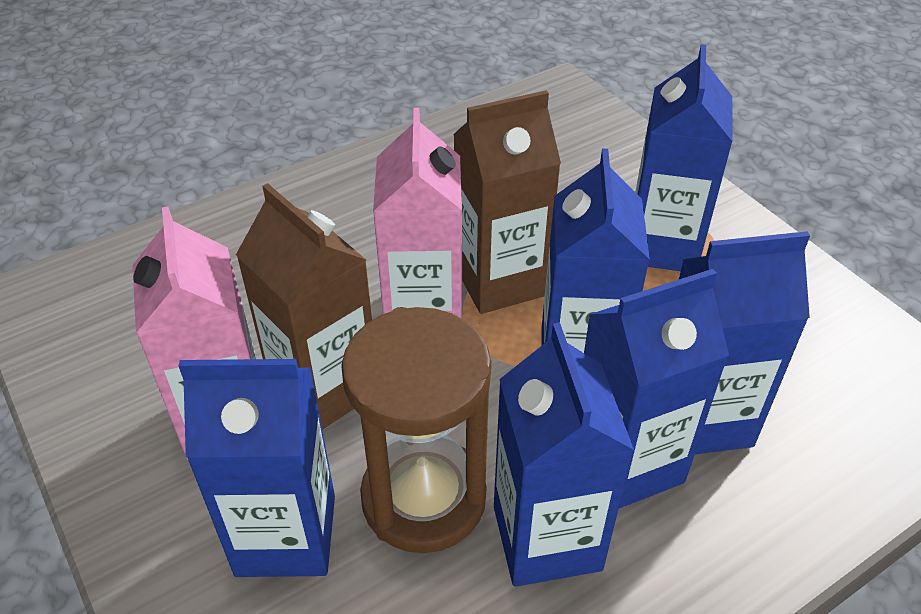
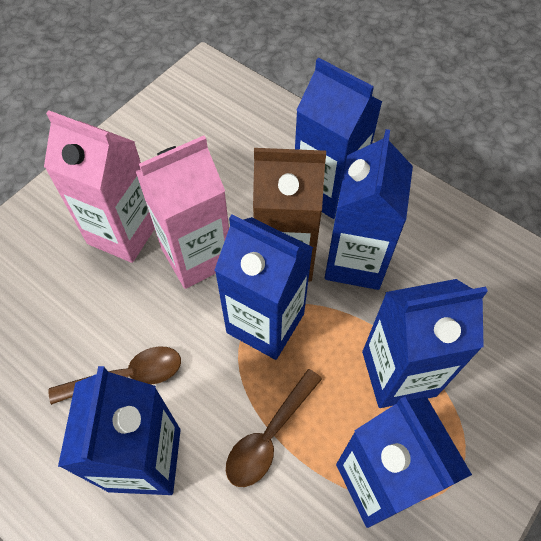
brown carton: [236,183,372,430] [453,90,561,314] = 2 -> [253,148,326,282] = 1
brown hourglass: [341,307,491,553] = 1 -> none = 0
brown spoon: none = 0 -> [48,346,181,405] [226,369,322,487] = 2

